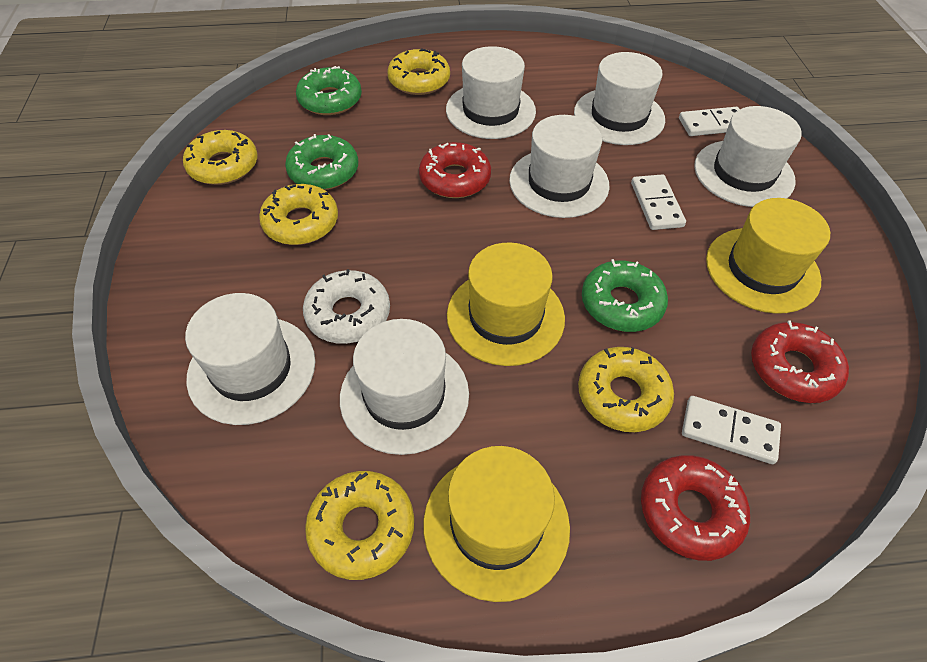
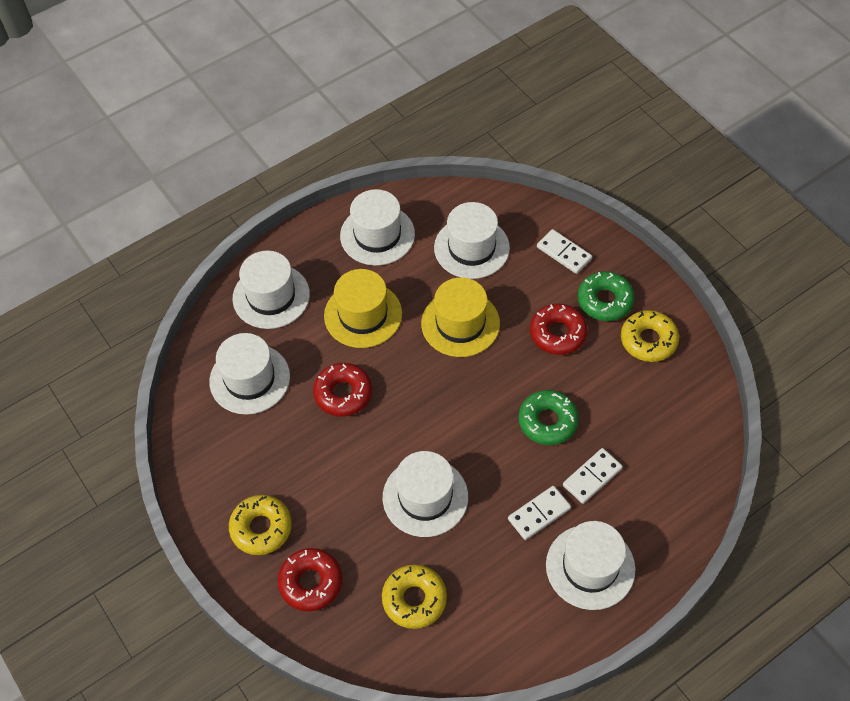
green donut: [285,134,358,190] [296,66,362,115] [582,259,668,332] = 3 -> [519,390,579,445] [578,271,635,321] = 2
white donut: [303,269,390,344] = 1 -> none = 0
yellow donut: [183,130,258,185] [259,184,338,245] [305,471,414,580] [387,48,450,95] [578,347,674,432] = 5 -> [229,495,292,555] [382,564,447,629] [621,310,679,362] = 3
yellow hat: [423,446,570,602] [447,242,565,366] [706,198,830,314] = 3 -> [324,269,402,348] [421,277,500,357] = 2

